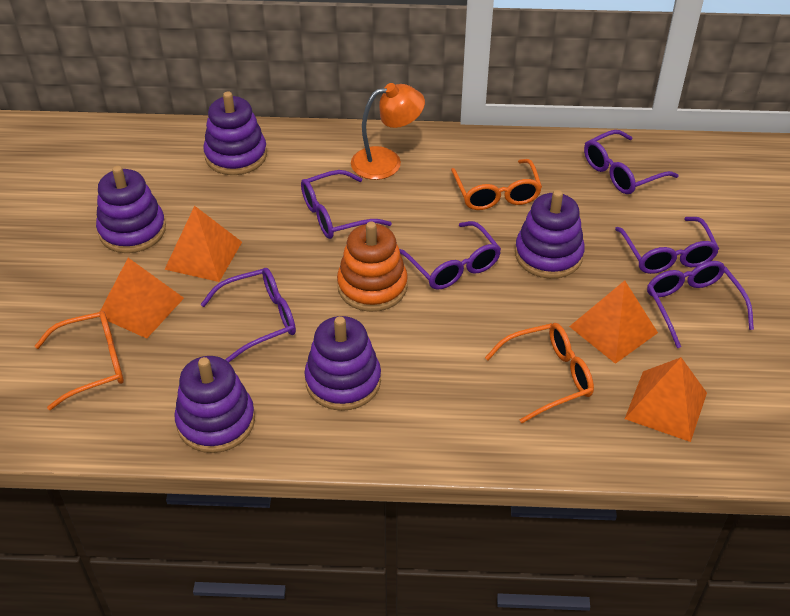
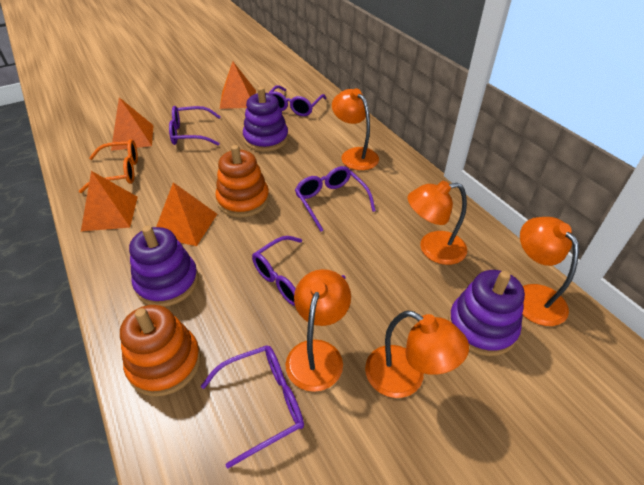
orange glasses: [35,311,124,410] [451,159,542,210] [485,323,594,423] = 3 -> [79,139,138,193] = 1
orange lamp: [351,83,425,180] = 1 -> [285,269,351,392] [332,88,379,170] [365,311,469,398] [408,181,467,265] [520,217,579,326] = 5
orange stacking toy: [337,221,408,312] = 1 -> [120,305,201,397] [215,145,269,218] = 2
purple glasses: [200,268,296,362] [301,170,392,239] [399,221,501,290] [584,130,679,194] [615,217,719,274] [647,261,754,348] = 6 -> [169,106,221,145] [201,345,304,468] [252,236,346,306] [269,85,326,116] [295,166,376,232] = 5
purple stacking toy: [96,166,166,253] [174,356,255,453] [203,92,267,175] [304,316,381,411] [515,190,585,279] = 5 -> [129,226,198,307] [243,87,288,152] [448,270,525,356] = 3

